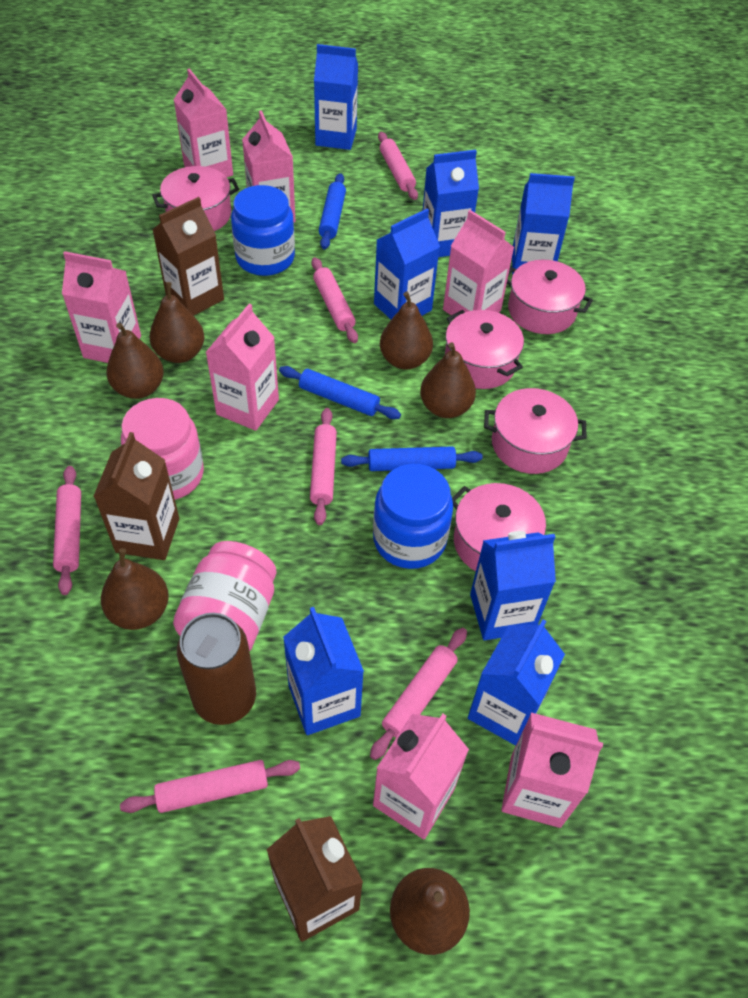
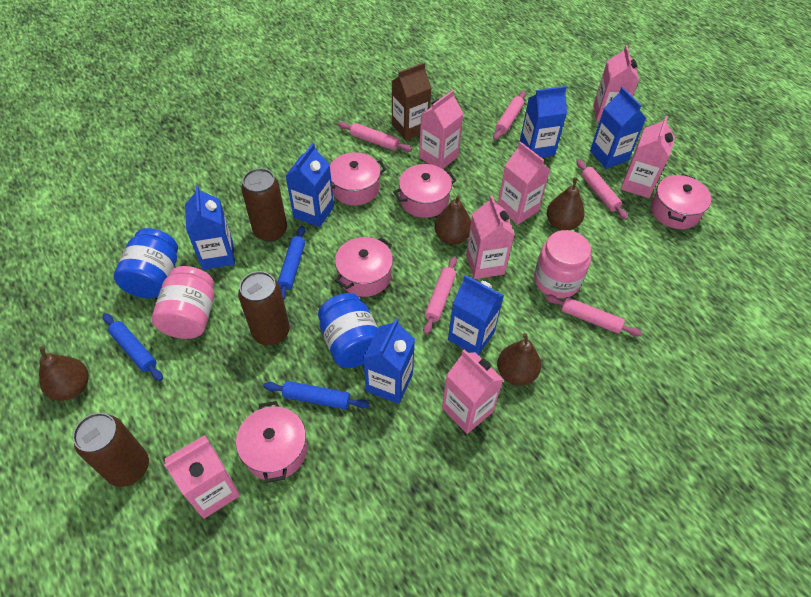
blue carton: [283,607,364,735] [314,44,358,150] [374,209,440,319] [423,150,479,257] [468,619,565,746] [470,531,556,640] [512,173,575,276] = 7 -> [185,185,235,270] [286,143,334,227] [363,318,415,404] [448,275,504,355] [520,86,567,158] [590,87,646,169] = 6
brown can: [177,613,256,725] = 1 -> [73,413,149,487] [238,271,290,345] [241,168,287,242] = 3
brown carton: [93,432,179,560] [153,197,224,316] [266,816,363,942] = 3 -> [392,63,431,140] = 1
brown pear: [101,548,169,630] [106,323,164,399] [149,282,204,363] [380,291,433,370] [390,868,470,955] [420,342,476,418] = 6 -> [39,346,89,401] [435,195,471,245] [497,333,541,386] [547,177,585,230] = 4
pink rolling pin: [53,466,81,595] [120,760,300,813] [310,408,337,525] [311,257,358,343] [370,628,467,760] [378,132,418,200] = 6 -> [338,122,412,152] [423,256,457,335] [493,91,526,140] [545,294,642,337] [576,159,628,220] = 5

